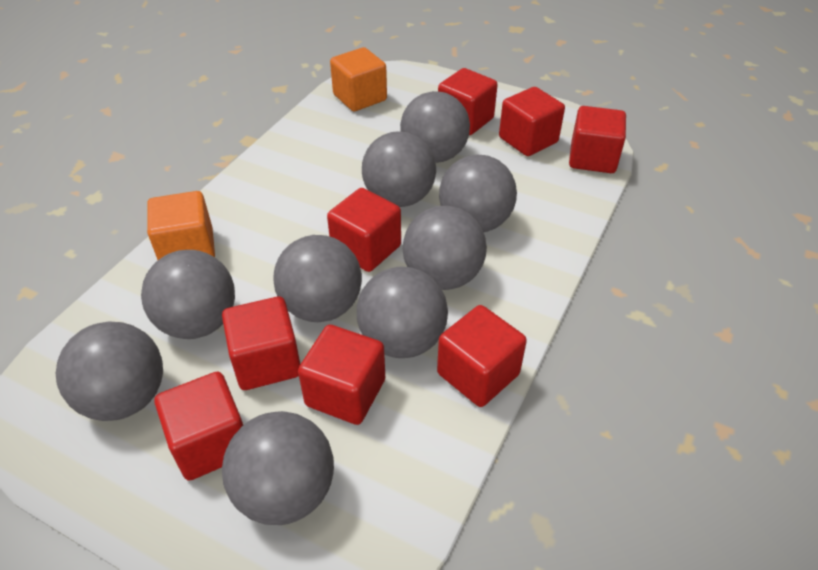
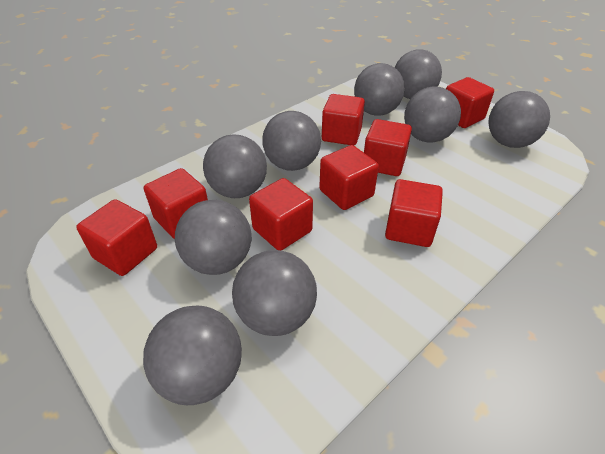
orange cube: [147,191,215,260] [330,47,387,111] = 2 -> none = 0

